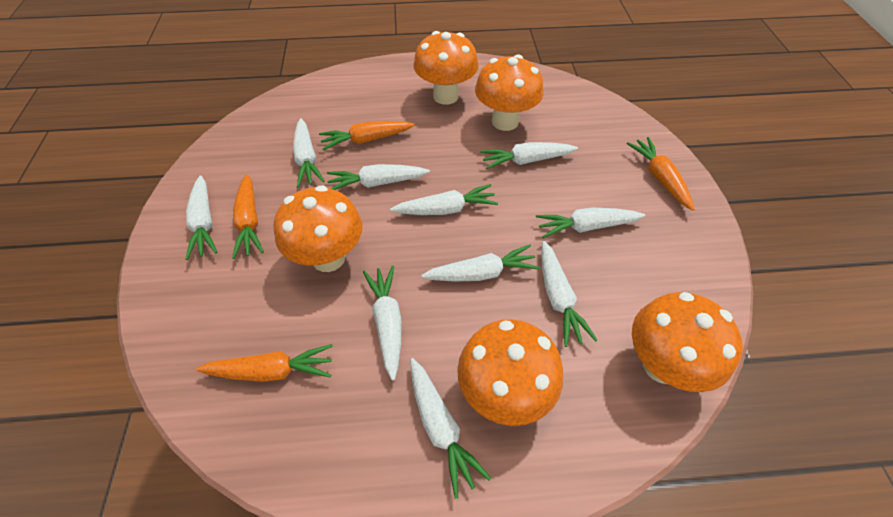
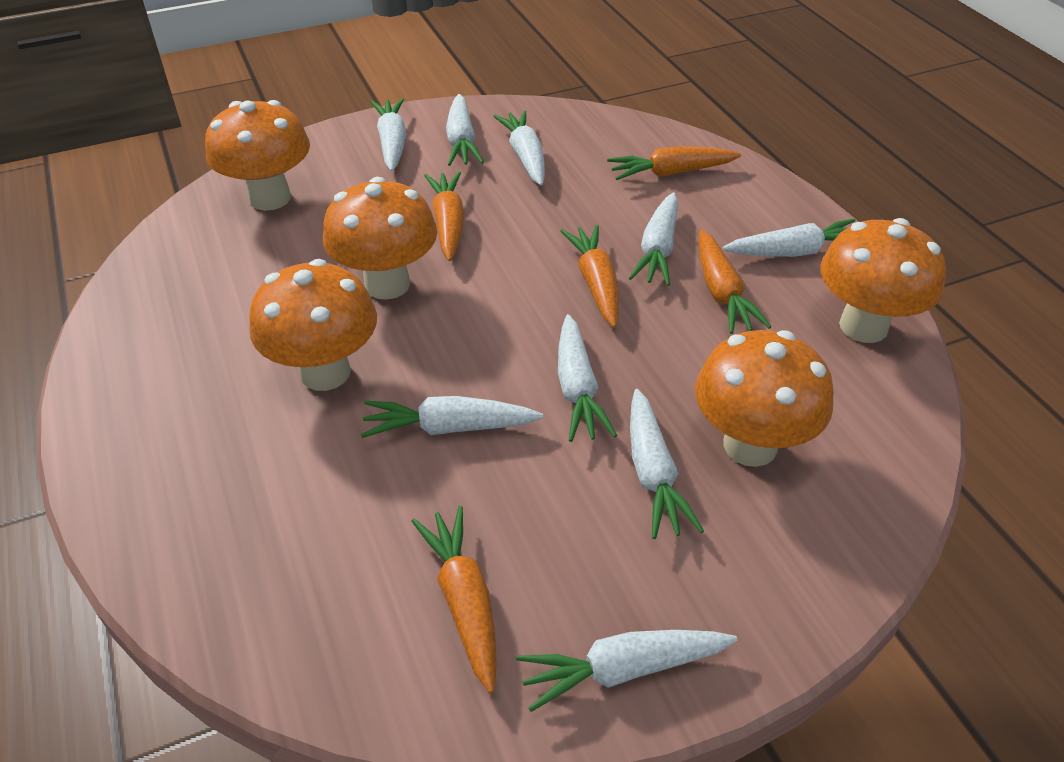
orange carrot: [196,344,333,382] [232,174,264,259] [319,121,415,151] [626,137,694,211] = 4 -> [412,506,497,693] [424,171,464,261] [561,225,619,328] [607,146,741,180] [699,230,772,334] = 5
white carrot: [185,175,217,260] [293,118,325,187] [327,164,430,190] [363,266,402,381] [390,184,498,215] [411,358,491,499] [421,245,540,282] [480,142,578,170] [536,207,645,238] [541,241,597,347] = 10 -> [361,396,543,438] [371,98,406,171] [446,94,484,166] [493,110,545,185] [516,630,737,712] [558,314,617,442] [629,192,678,286] [630,389,704,539] [722,218,856,257] = 9

